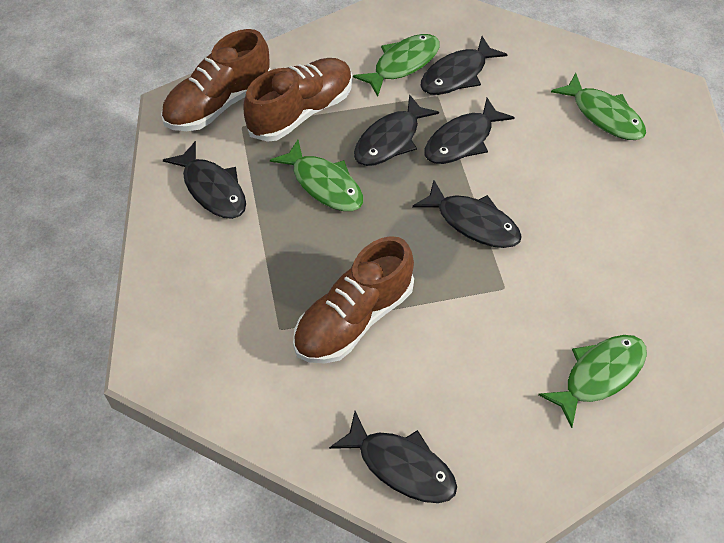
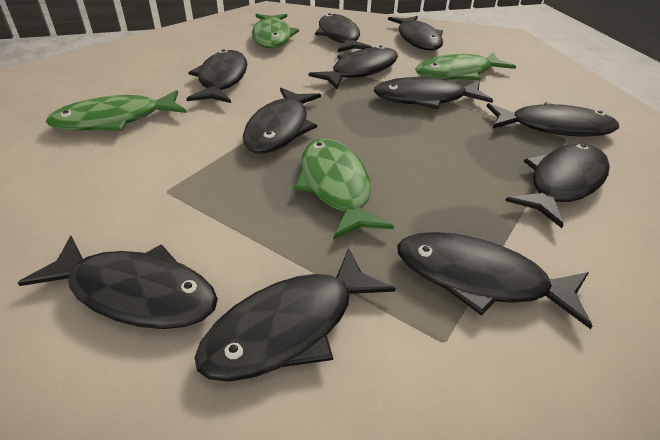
black fish: [163,141,246,219] [329,411,457,503] [354,94,439,166] [412,180,522,248] [421,36,508,95] [425,98,515,164] = 6 -> [18,236,218,329] [186,49,247,103] [194,248,396,382] [243,88,321,153] [308,45,398,89] [315,13,372,52] [374,77,493,110] [388,16,443,50] [397,232,592,329] [486,102,619,137] [505,144,610,228] = 11
brown shoe: [161,29,271,131] [243,58,352,142] [293,236,414,364] = 3 -> none = 0

